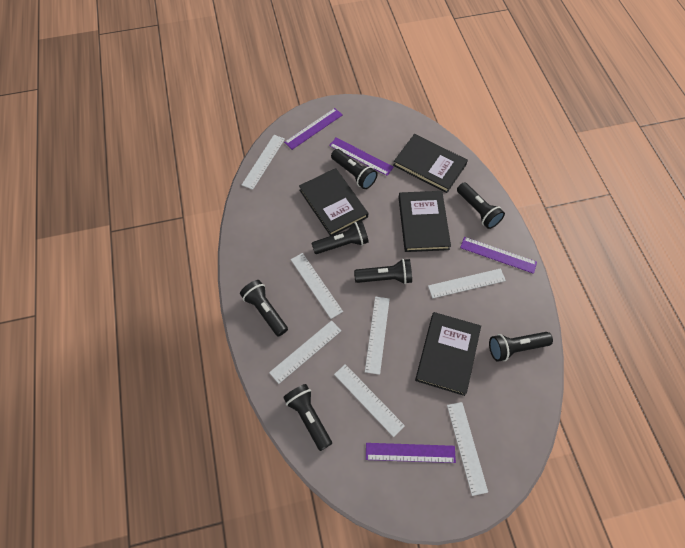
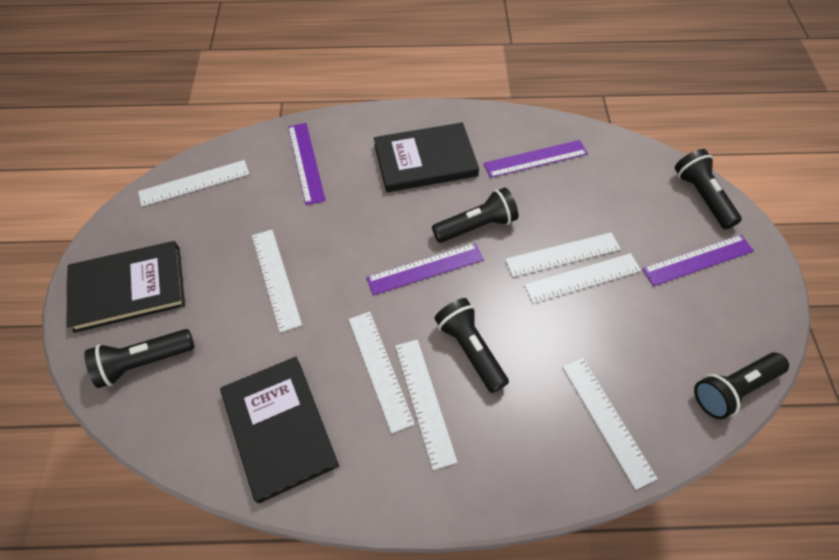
black book: [299,168,368,236] [393,134,468,193] [398,191,451,252] [415,312,481,396] = 4 -> [66,241,185,333] [220,357,339,503] [374,122,479,192] = 3
black flashlight: [240,280,288,336] [283,384,332,451] [311,221,369,254] [331,149,377,189] [354,259,412,284] [457,182,505,229] [489,332,553,362] = 7 -> [84,329,195,388] [432,187,518,243] [434,298,509,393] [675,149,742,229] [694,352,789,419] = 5

